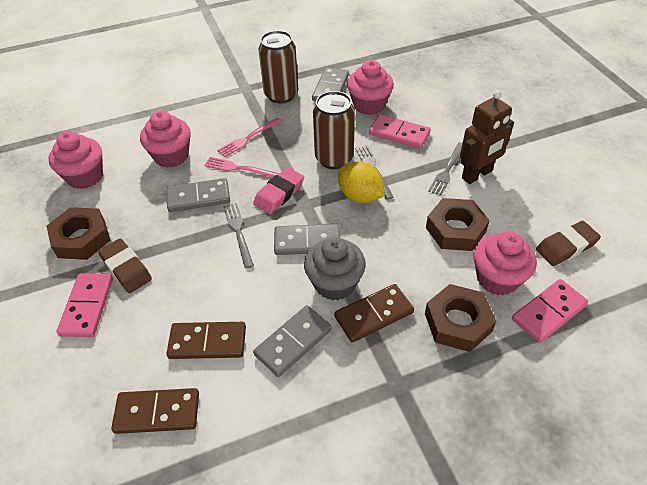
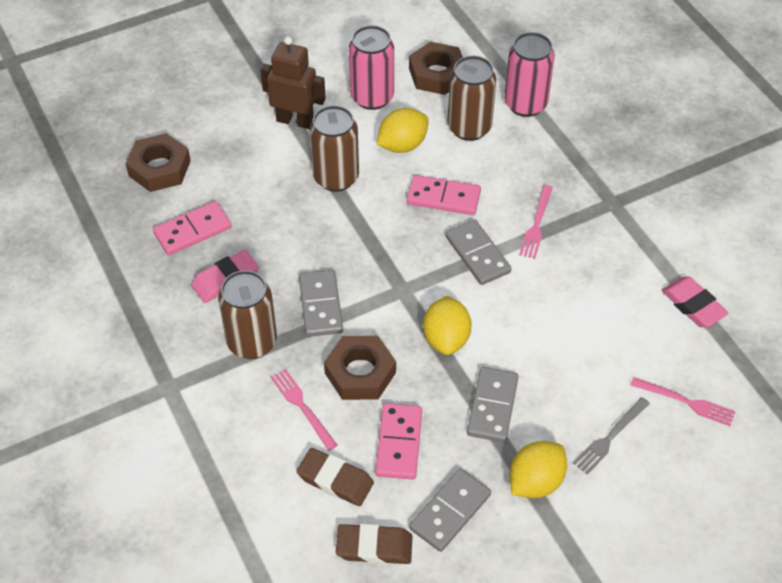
brown can: [258,31,298,104] [313,91,355,169] = 2 -> [218,270,277,359] [310,105,359,192] [447,56,496,141] = 3
brown domino: [111,388,199,434] [166,322,246,359] [334,284,414,343] = 3 -> none = 0
grey cupcake: [304,237,366,301] = 1 -> none = 0
grey fork: [223,203,254,268] [355,145,393,200] [428,142,462,196] = 3 -> [573,397,650,474] = 1
pink can: none = 0 -> [349,25,394,110] [504,32,555,117] = 2
pink cupcake: [49,131,103,189] [140,111,191,168] [347,60,394,115] [473,231,537,296] = 4 -> none = 0
pink eraser: [253,167,304,214] = 1 -> [191,250,259,303] [662,277,729,327] = 2
pink fork: [204,157,279,178] [217,118,282,157] = 2 -> [271,369,338,451] [519,185,553,259] [630,377,735,426] = 3
yellow lemon: [338,162,385,203] = 1 -> [377,108,429,153] [423,296,472,355] [510,441,567,498] = 3

